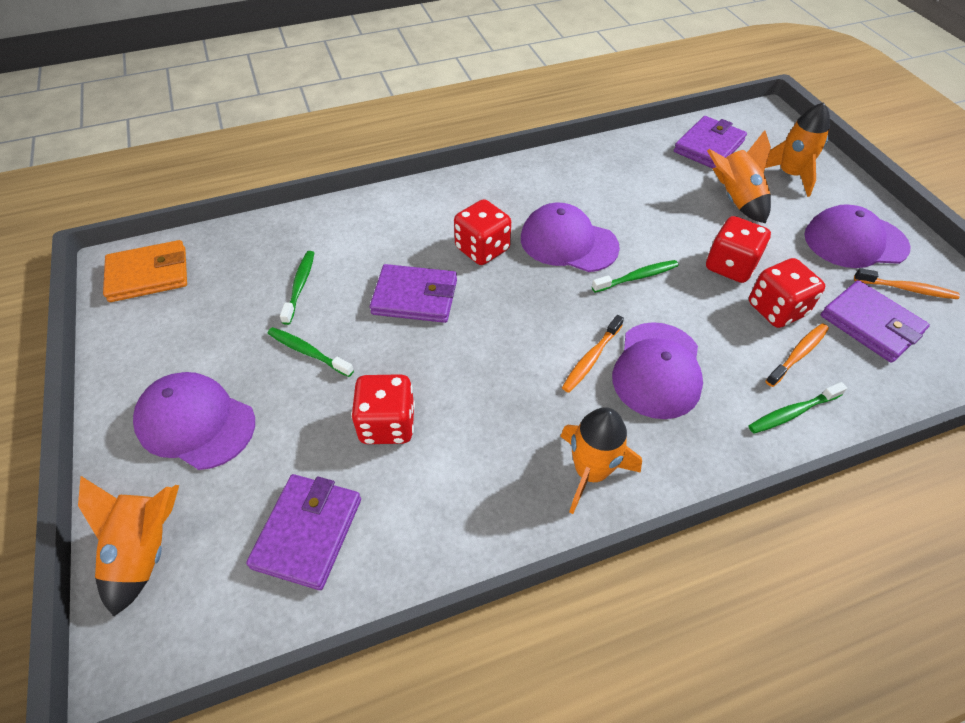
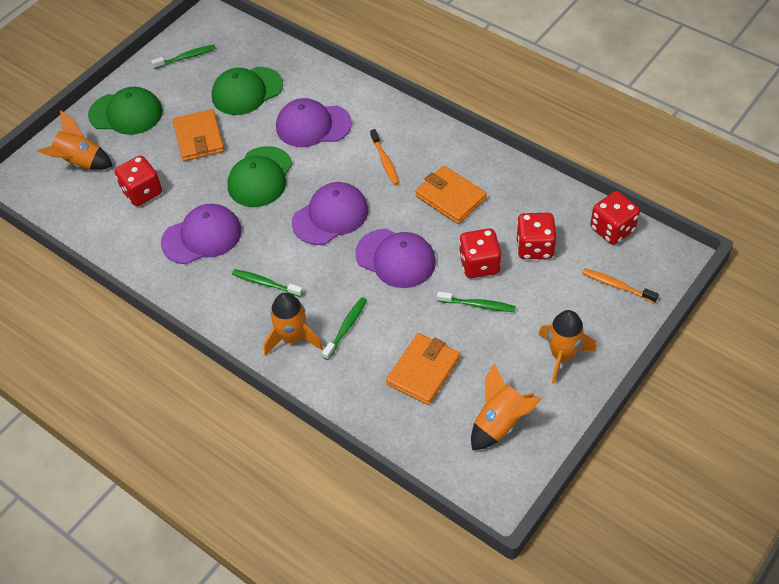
green cap: none = 0 -> [88,87,163,135] [212,67,283,115] [228,146,292,207] = 3
orange toothbrush: [562,315,624,393] [765,323,829,387] [854,268,960,299] = 3 -> [370,129,400,185] [582,268,659,303] = 2
orange wallet: [103,240,187,302] = 1 -> [173,109,224,161] [386,333,460,405] [415,166,487,224] = 3
purple wallet: [246,474,361,590] [370,264,457,323] [674,116,747,168] [821,280,930,363] = 4 -> none = 0

